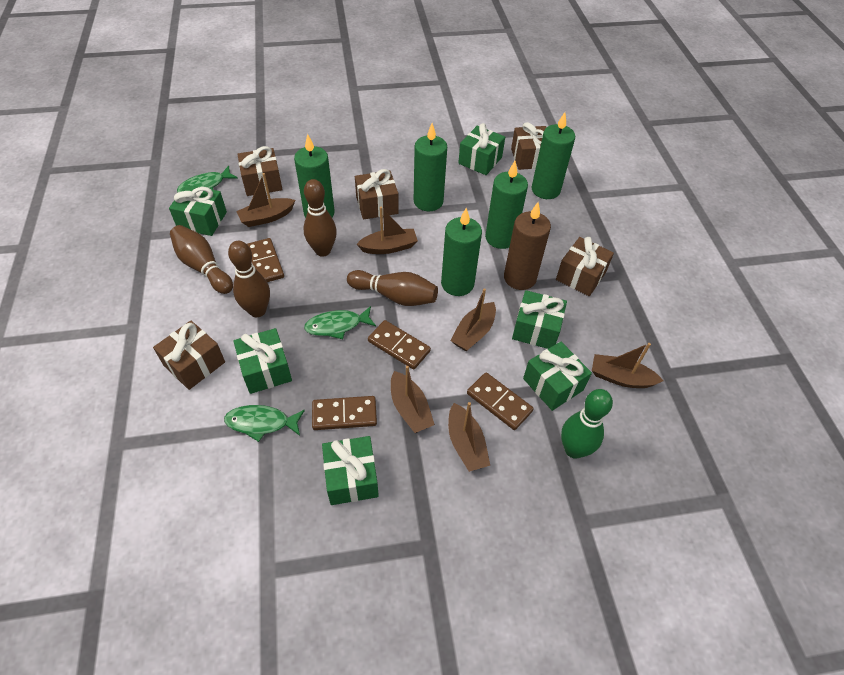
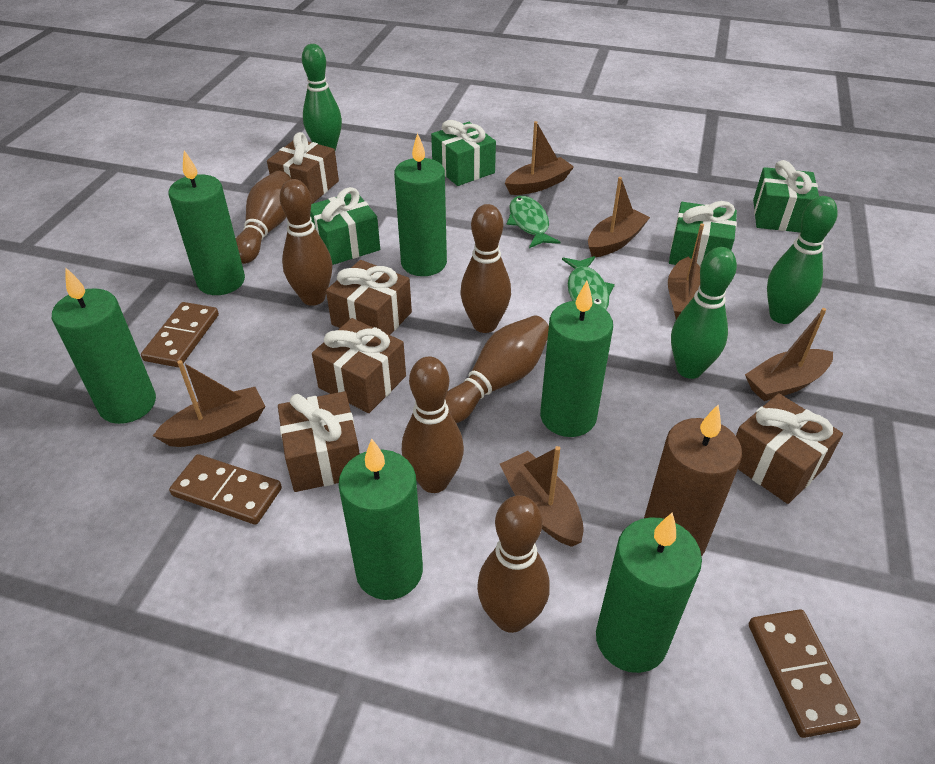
brown bowling pin: [170,225,233,294] [228,241,270,317] [304,179,337,257] [347,270,438,306] = 4 -> [236,171,291,264] [280,179,332,306] [402,357,464,493] [445,315,549,423] [460,204,511,333] [477,495,550,633] = 6
brown domino: [247,238,284,282] [312,396,377,430] [368,320,431,369] [467,372,534,430] = 4 -> [141,302,219,367] [169,454,282,525] [749,609,861,738] = 3
green bowling pin: [561,389,613,459] = 1 -> [302,44,342,151] [671,247,737,379] [767,196,838,324] = 3
green candle: [294,134,335,218] [414,123,447,211] [441,208,482,296] [485,161,528,249] [532,112,575,199] = 5 -> [52,267,156,424] [169,150,245,295] [339,439,423,600] [394,133,447,276] [540,281,613,437] [596,512,702,673] = 6
green fish: [177,166,238,192] [224,405,305,442] [304,306,376,339] = 3 -> [507,196,560,248] [562,256,615,309] = 2
green gift: [169,185,227,236] [233,328,292,394] [322,436,379,505] [458,123,505,175] [512,290,567,349] [523,342,592,411] = 6 -> [310,187,380,265] [431,120,496,186] [669,201,737,267] [753,160,819,232] = 4

